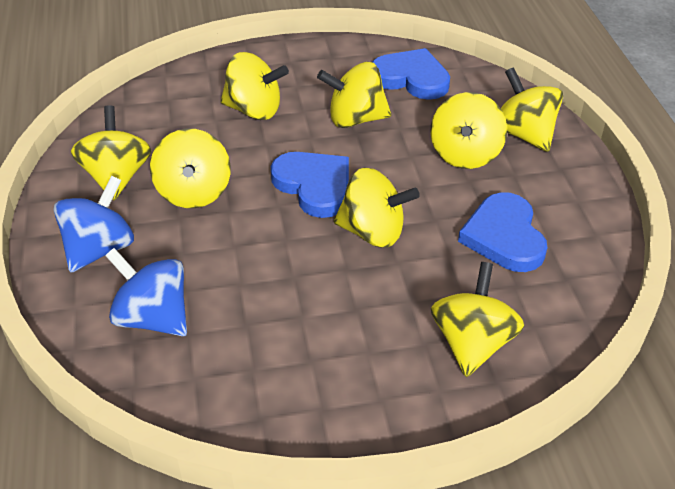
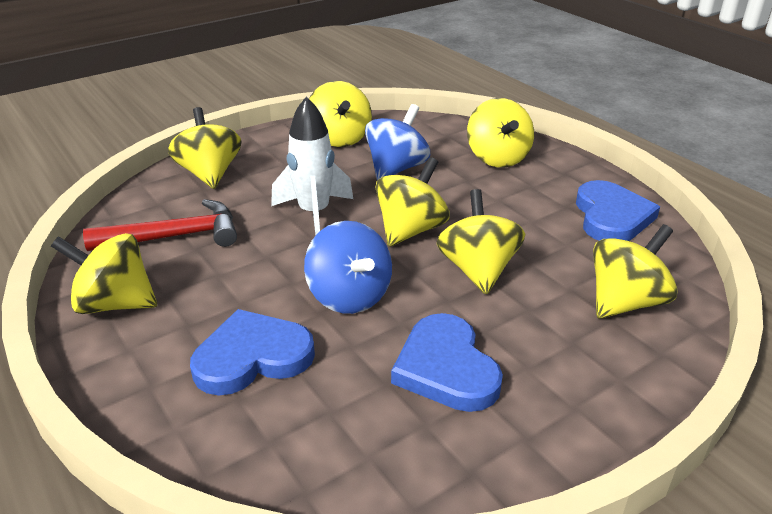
red hammer: none = 0 -> [83,199,237,251] = 1
white rocket: none = 0 -> [271,97,353,235] = 1
yellow spinning top: [71,105,151,200] [150,129,231,208] [221,52,289,120] [317,62,391,128] [334,168,420,248] [430,92,507,169] [431,262,524,377] [501,67,563,152] = 8 -> [51,233,157,314] [168,107,242,189] [309,81,372,147] [375,157,450,247] [437,189,525,295] [467,98,534,168] [593,224,678,319] = 7

